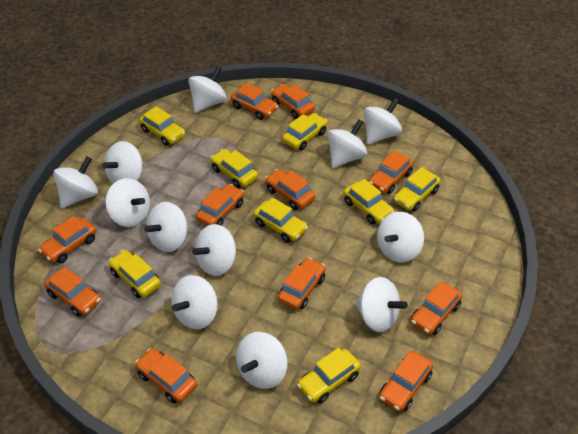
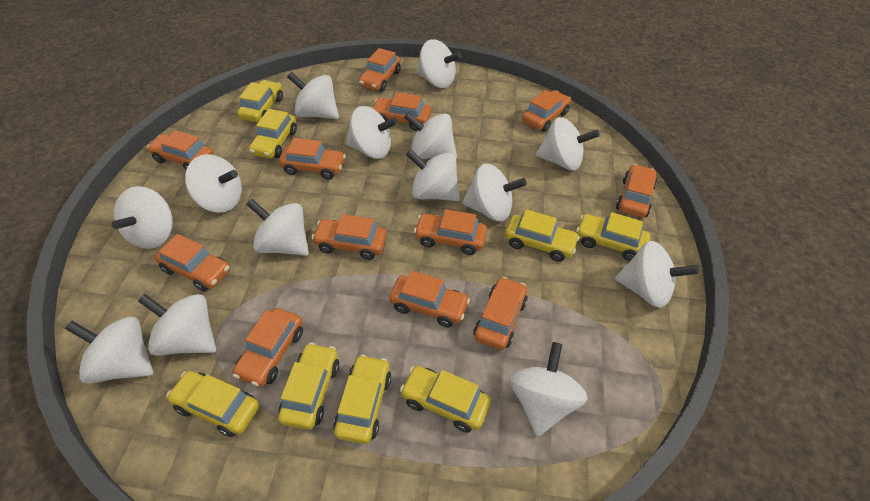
orange car: [38,215,97,264] [44,267,101,316] [135,348,197,403] [196,184,244,226] [231,83,278,120] [265,169,316,210] [271,84,315,119] [278,257,326,310] [369,150,414,194] [379,351,433,412] [411,282,462,335] = 11 -> [147,130,213,169] [155,234,230,291] [233,308,303,387] [279,138,346,180] [311,214,387,260] [359,48,401,92] [372,92,431,130] [389,271,470,328] [414,209,487,255] [473,277,528,350] [522,90,571,132] [616,164,657,218] = 12
white spinning top: [53,156,98,208] [102,141,143,184] [105,178,150,227] [144,202,188,252] [171,275,218,329] [189,66,227,113] [192,224,236,276] [236,332,288,389] [327,119,367,168] [355,277,408,332] [364,98,402,145] [377,212,424,262] = 12 -> [65,317,153,384] [112,186,173,249] [138,294,216,356] [185,154,242,213] [246,199,309,256] [287,72,339,119] [346,106,398,159] [404,112,457,159] [406,150,460,201] [417,39,461,88] [462,164,527,222] [509,342,588,437] [536,117,599,171] [615,241,699,308] = 14

